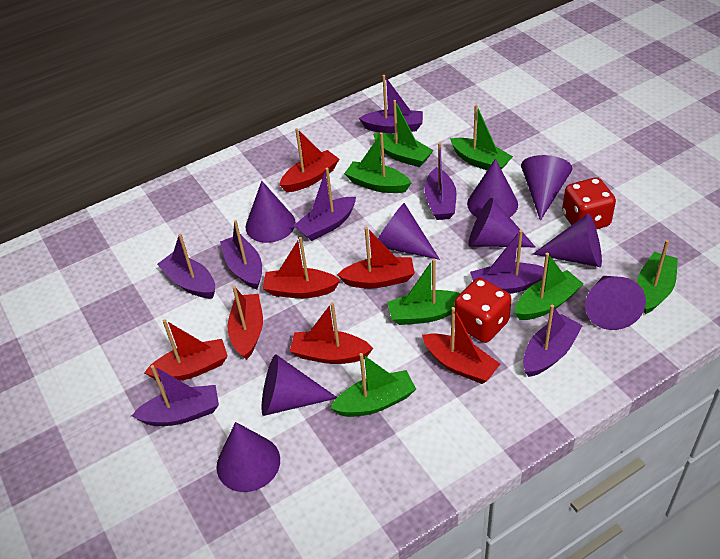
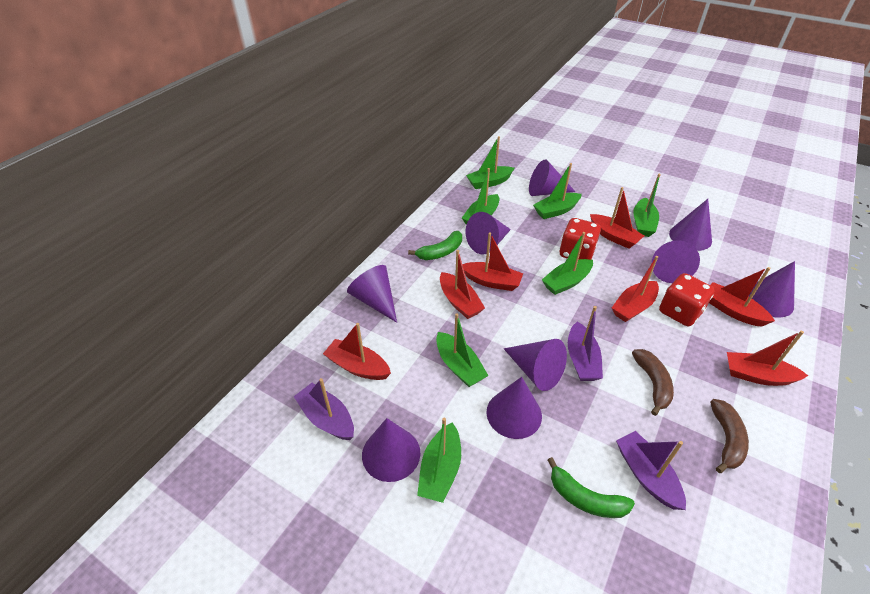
brown banana: none = 0 -> [632,349,674,416] [710,399,749,473] = 2
green banana: none = 0 -> [408,231,462,260] [548,457,635,518] = 2
purple boat: [131,365,219,426] [157,234,215,298] [220,220,262,290] [294,168,356,241] [359,75,423,133] [424,143,456,220] [470,230,544,294] [523,305,583,377] = 8 -> [293,378,354,440] [568,306,603,381] [616,431,686,510] = 3

